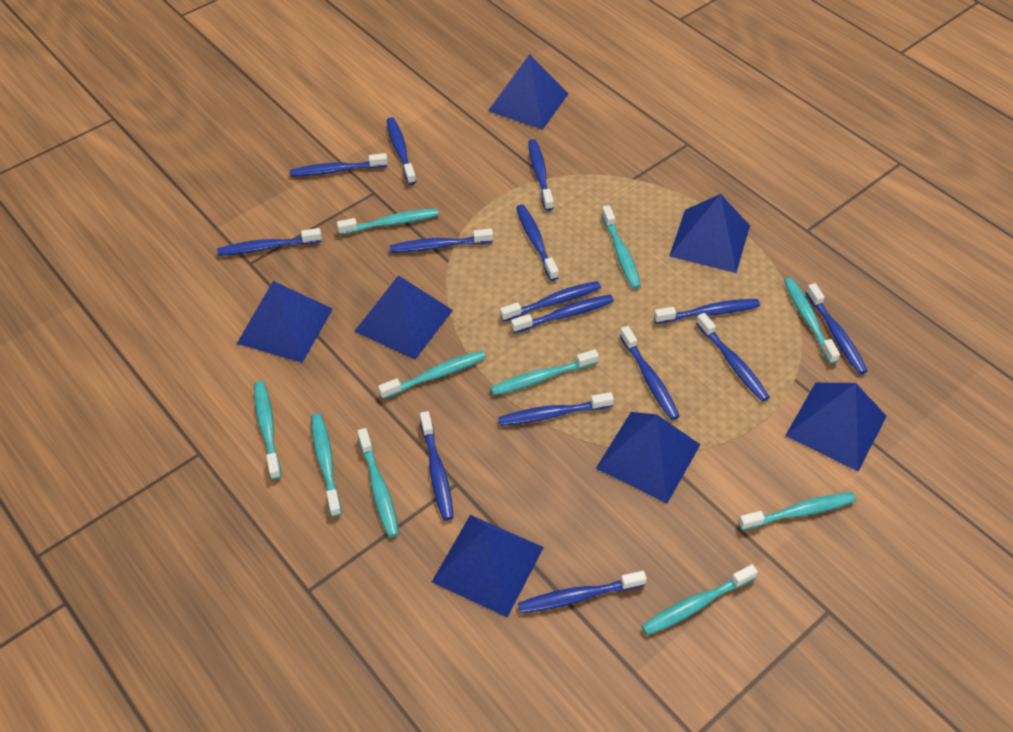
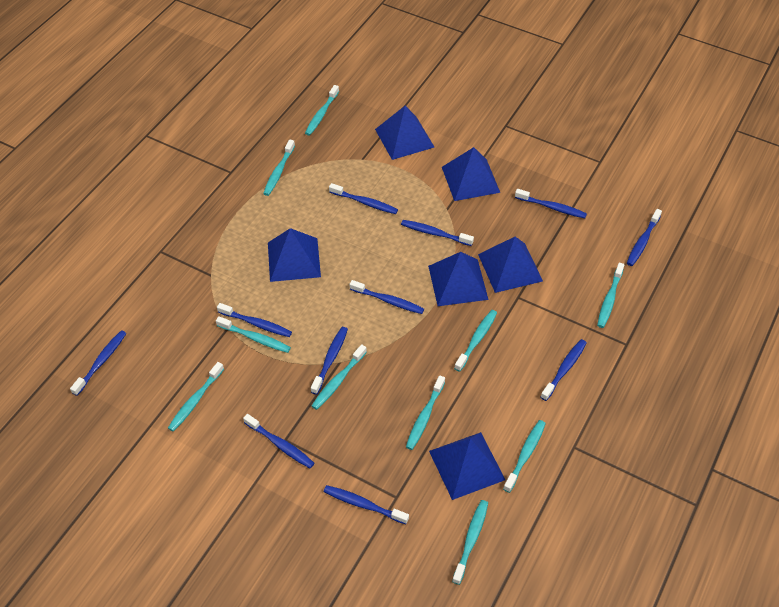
blue pyramid: [237,281,333,363] [354,275,453,360] [432,515,544,617] [488,54,569,130] [596,412,701,503] [669,194,750,273] [785,383,887,471] = 7 -> [268,228,321,282] [375,106,434,160] [428,252,489,306] [429,432,505,500] [442,147,500,201] [478,237,543,293] = 6
blue toothbrush: [217,228,322,256] [290,153,388,177] [387,117,416,185] [390,229,493,253] [420,411,454,520] [498,392,614,426] [500,281,601,322] [511,294,614,333] [516,204,559,281] [518,571,647,613] [528,139,554,211] [620,326,680,420] [654,299,760,324] [696,313,770,402] [806,283,867,374] = 15 -> [70,330,127,396] [217,303,292,337] [243,414,314,468] [311,327,348,395] [324,485,409,524] [329,183,398,214] [350,280,424,314] [401,220,474,246] [515,189,587,218] [541,339,587,401] [627,209,662,266] = 11

